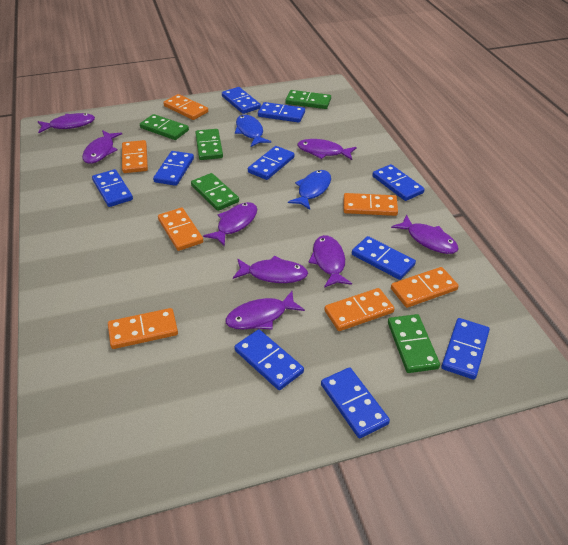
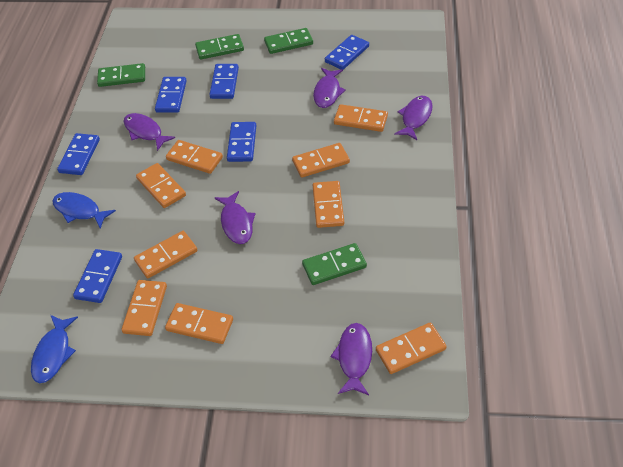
blue domino: [92,169,133,207] [153,151,194,186] [222,87,261,114] [234,329,304,390] [248,146,295,180] [258,102,305,123] [321,367,390,438] [352,236,416,280] [372,164,425,201] [441,318,490,380] = 10 -> [57,133,100,175] [73,249,122,303] [155,77,187,113] [209,64,239,99] [227,122,256,162] [325,35,369,70] = 6
green domino: [140,114,189,140] [191,173,239,211] [195,129,223,160] [285,90,331,109] [388,314,440,373] = 5 -> [97,63,145,87] [195,34,244,60] [264,28,313,54] [302,243,367,285] = 4
orange domino: [108,308,178,349] [122,140,148,173] [158,208,203,251] [163,94,208,120] [324,288,395,331] [344,193,398,216] [391,267,459,308] = 7 -> [121,280,167,336] [134,231,197,278] [136,163,186,208] [165,303,233,344] [166,140,223,174] [292,143,350,178] [313,181,344,228] [334,104,388,132] [376,323,447,374] = 9
purple fish: [38,113,95,133] [82,130,122,164] [203,202,257,246] [225,291,305,330] [233,256,308,283] [297,139,357,160] [308,235,352,288] [391,215,459,254] = 8 -> [124,113,175,151] [214,191,256,244] [313,68,346,108] [330,323,372,395] [394,96,433,140] = 5

